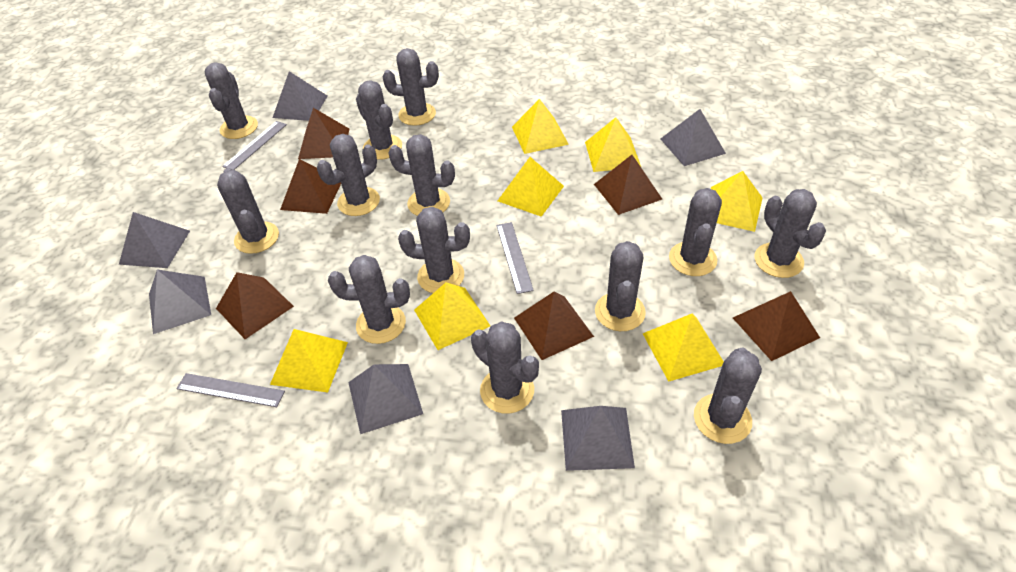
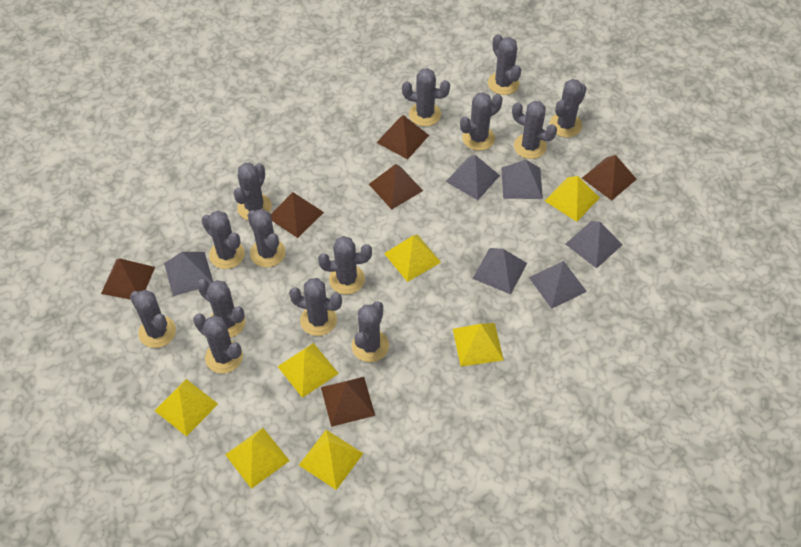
grey cactus: [205,62,258,139] [217,168,279,254] [317,134,380,216] [328,255,410,344] [356,80,402,160] [383,48,439,126] [388,134,455,216] [398,207,470,293] [471,321,539,414] [595,241,646,331] [669,188,722,276] [694,347,762,444] [755,189,826,278] = 13 -> [130,290,176,348] [193,314,243,373] [197,279,246,338] [202,211,245,269] [234,163,272,220] [248,209,286,267] [289,278,342,336] [318,236,372,294] [352,301,389,362] [402,68,450,126] [460,92,503,151] [488,34,521,95] [512,101,557,159] [550,79,587,137] = 14
grey ruler: [176,373,285,407] [222,121,287,170] [496,222,534,294] = 3 -> none = 0

